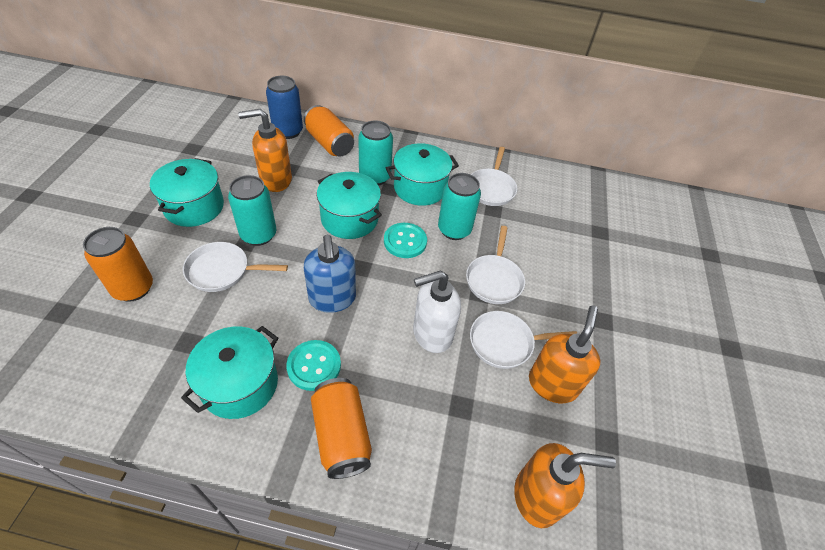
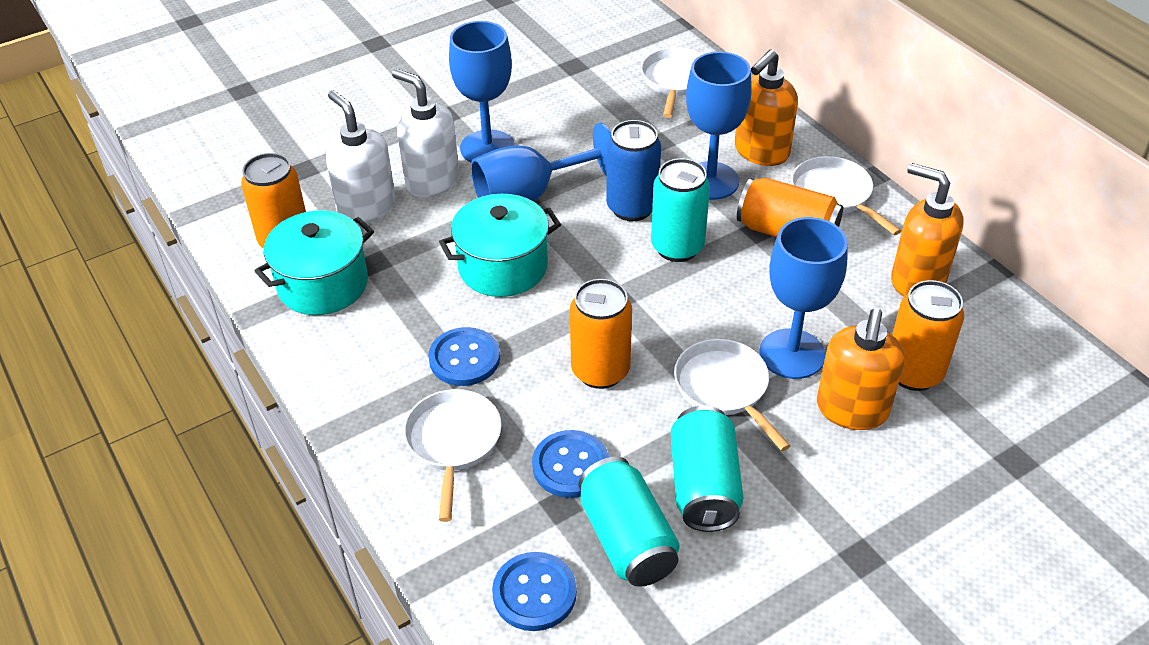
blue button: none = 0 -> [428,327,500,386] [492,552,577,631] [532,430,609,498] = 3
blue goblet: none = 0 -> [449,21,515,162] [471,123,611,201] [686,51,752,200] [759,217,848,379] = 4
blue soap dispenser: [304,235,356,313] = 1 -> none = 0
orange can: [83,227,153,302] [304,105,354,156] [311,378,372,479] = 3 -> [241,153,306,248] [570,279,632,389] [737,178,843,237] [892,280,964,391] = 4
turquoise button: [286,340,341,391] [384,223,427,258] = 2 -> none = 0
turquoise pot: [150,158,224,227] [181,326,278,419] [317,172,382,239] [386,143,459,206] = 4 -> [255,210,374,315] [439,194,561,297] = 2
white soap dispenser: [413,270,461,353] = 1 -> [326,90,396,224] [392,69,459,198] = 2

